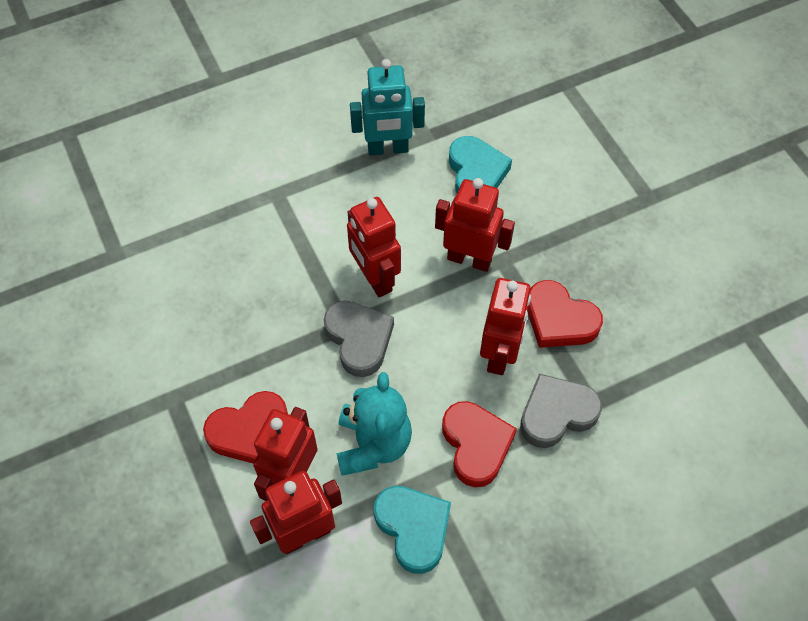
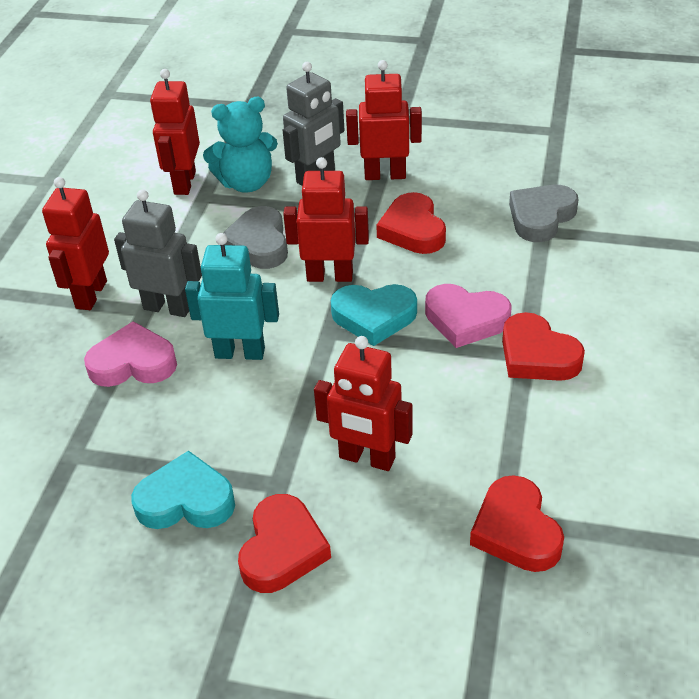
grey robot: none = 0 -> [114,189,202,317] [283,62,344,185] = 2
pink heart: none = 0 -> [84,321,177,387] [425,284,512,348] = 2
red heart: [203,391,288,464] [442,401,517,487] [527,280,603,348] = 3 -> [238,494,331,593] [376,192,446,254] [470,475,564,572] [502,312,585,381] = 4

